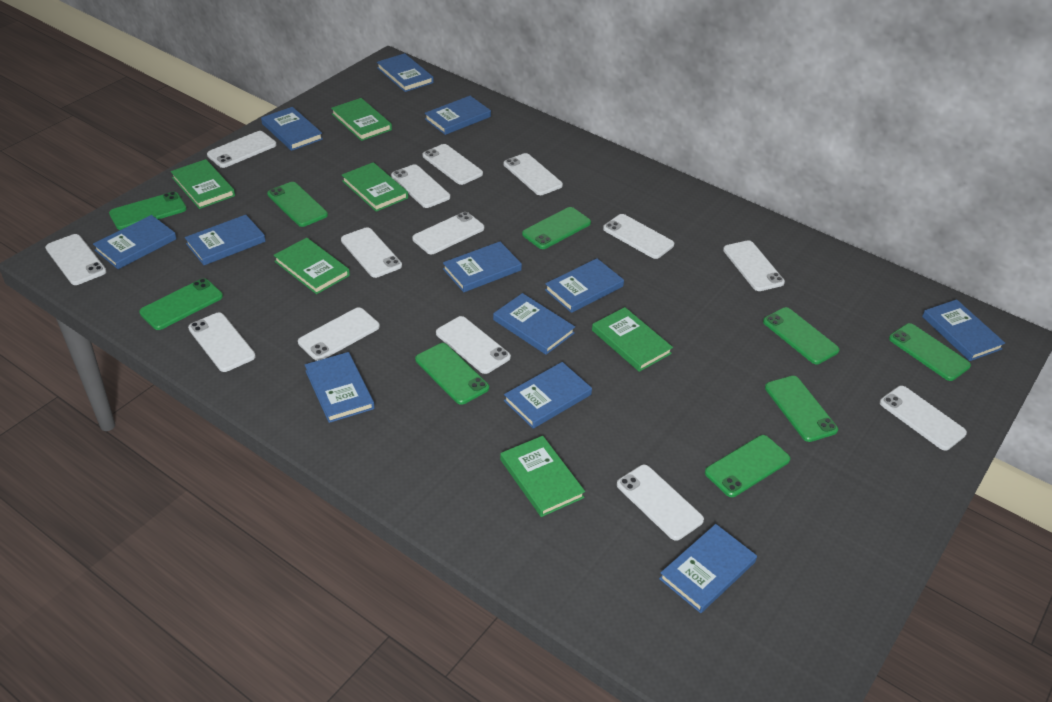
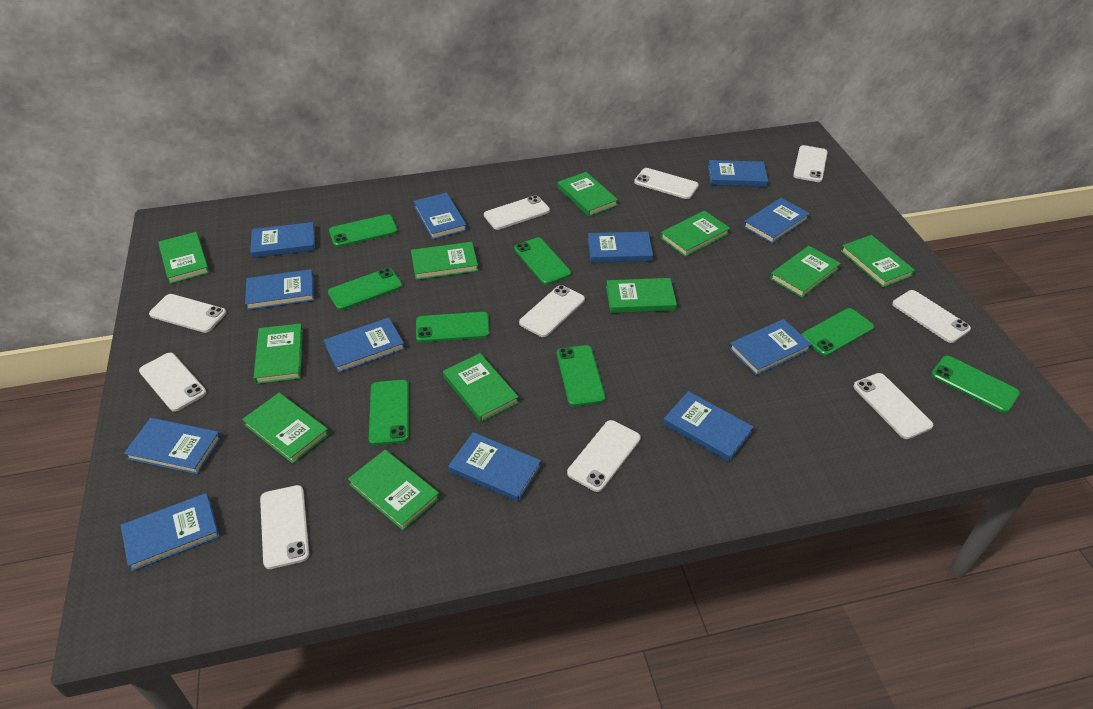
green book: [171,159,235,209] [274,238,350,294] [331,98,392,141] [342,162,408,212] [500,436,585,517] [592,307,673,372] = 6 -> [158,232,210,284] [242,393,329,464] [253,323,303,384] [348,450,440,530] [411,242,478,280] [443,353,519,422] [558,172,618,217] [606,278,677,313] [660,211,730,257] [770,246,841,298] [841,235,915,287] = 11
green phone: [109,192,187,230] [139,278,223,330] [267,182,328,227] [415,343,489,405] [522,207,591,249] [705,435,790,497] [763,307,840,364] [765,376,838,442] [889,323,971,381] = 9 -> [328,268,403,310] [329,214,398,247] [369,380,409,445] [416,312,490,342] [514,237,571,285] [557,345,605,406] [801,308,874,356] [931,356,1020,413] = 8
white phone: [45,234,107,285] [188,313,256,372] [207,131,276,168] [298,307,380,361] [341,227,402,278] [391,164,450,208] [412,212,484,254] [423,144,483,185] [436,316,511,374] [504,153,563,195] [603,214,674,259] [617,465,704,541] [723,240,785,291] [880,386,967,450] = 14 -> [139,353,206,412] [149,294,226,333] [260,485,309,569] [484,195,550,230] [519,285,585,337] [567,420,641,492] [634,168,699,199] [793,145,828,182] [853,373,933,439] [892,290,971,343] = 10

